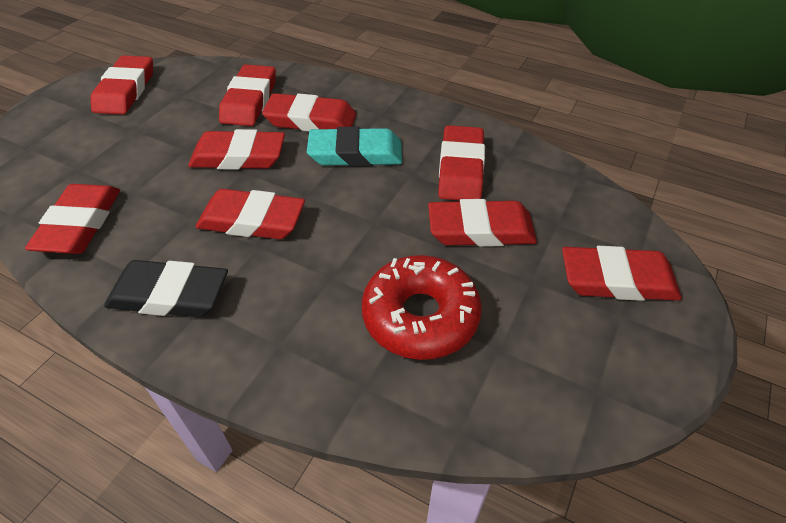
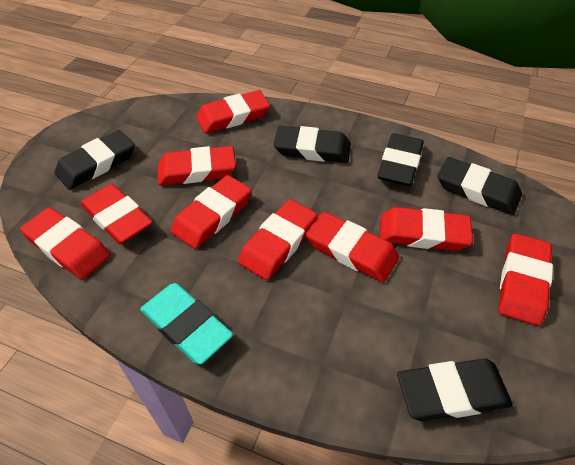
black eraser: [104,260,228,318] = 1 -> [55,130,135,190] [273,126,351,163] [378,133,424,186] [397,358,513,421] [437,157,522,215] = 5
red donut: [362,255,482,360] = 1 -> none = 0

